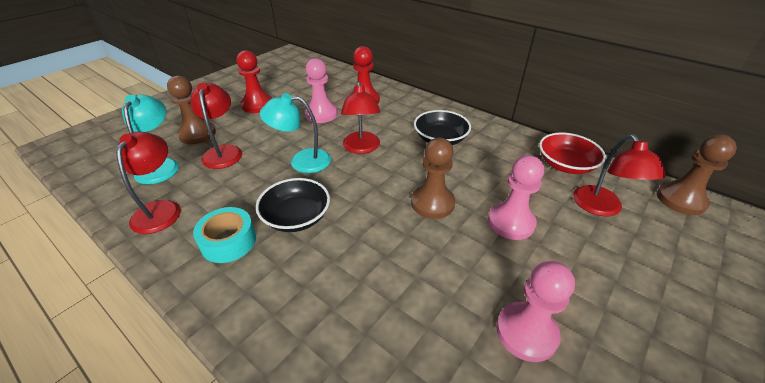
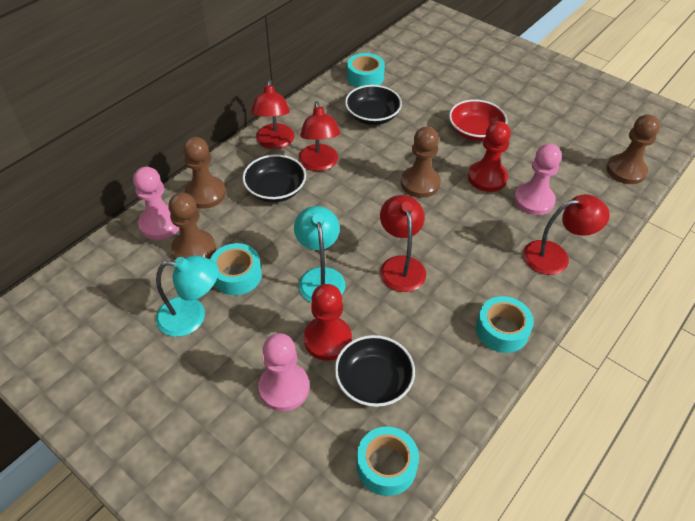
black bowl: [256,178,330,232] [414,110,471,145] = 2 -> [242,154,306,202] [335,335,415,407] [345,85,402,125] = 3
brown pawn: [167,75,216,144] [411,138,455,219] [657,134,737,215] = 3 -> [168,193,216,260] [183,137,226,209] [401,127,441,198] [607,114,660,184] = 4
turquoise tape: [193,207,256,263] = 1 -> [211,243,262,295] [347,53,385,88] [356,426,419,496] [476,296,534,353] = 4

